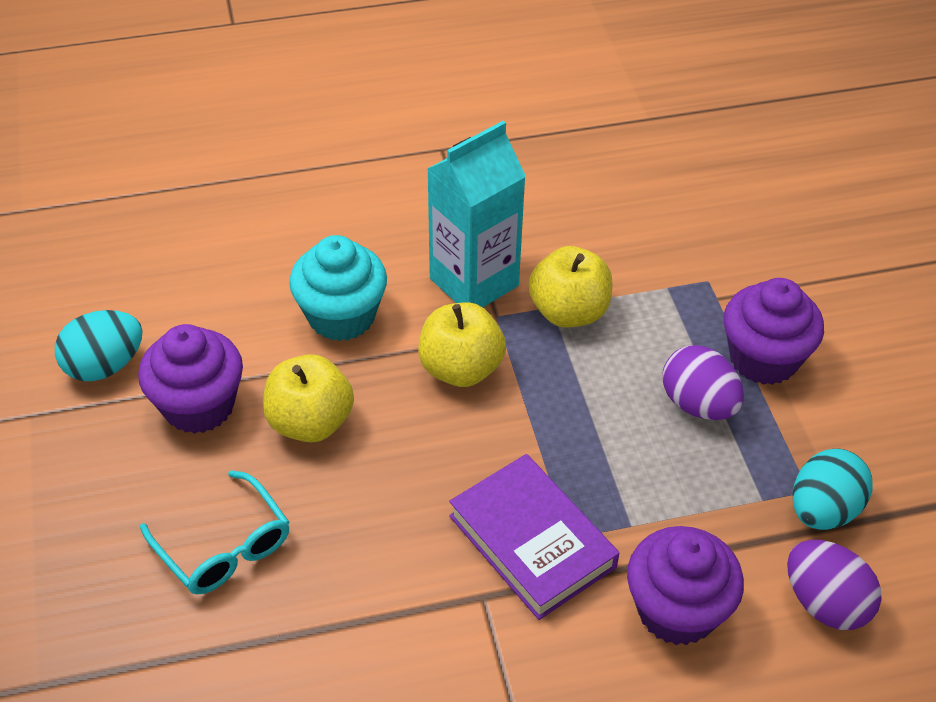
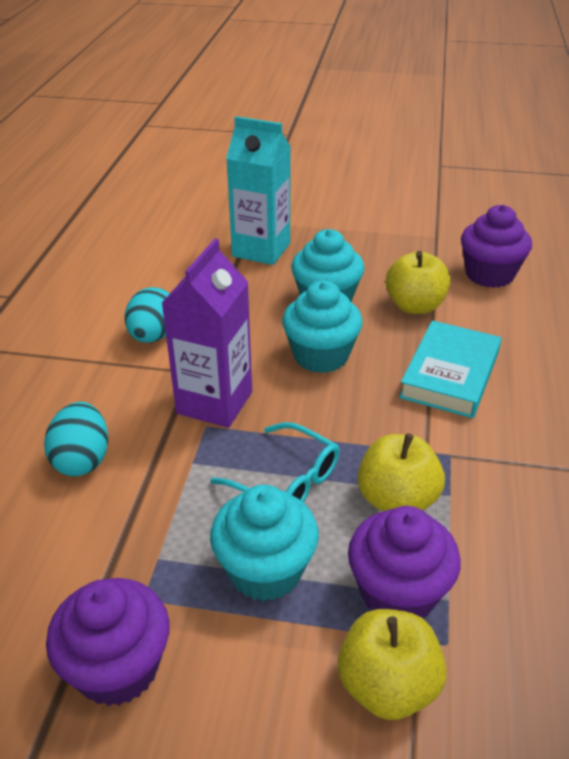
purple book: [449,454,619,620] = 1 -> none = 0
purple carton: none = 0 -> [162,238,252,428] = 1
purple egg: [663,345,744,420] [787,540,882,630] = 2 -> none = 0
turquoise book: none = 0 -> [399,320,502,418] = 1
turquoise cupcake: [289,235,387,341] = 1 -> [210,485,319,602] [282,281,363,373] [291,229,364,302] = 3

